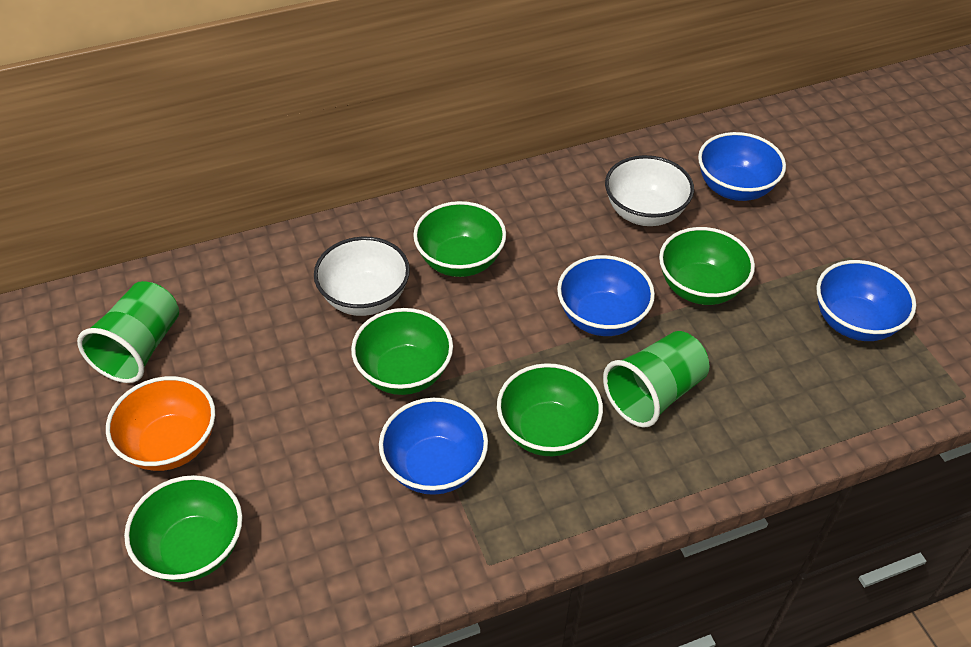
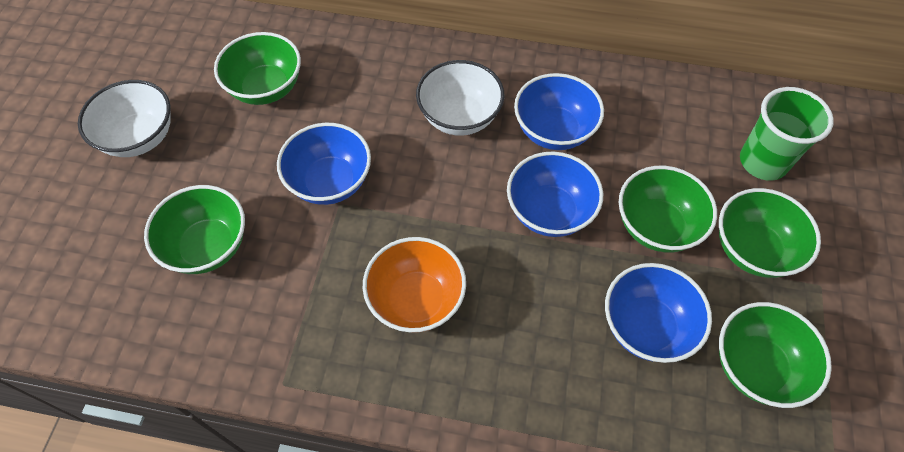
green cup: [77,281,179,383] [603,331,709,428] = 2 -> [740,87,834,181] = 1

